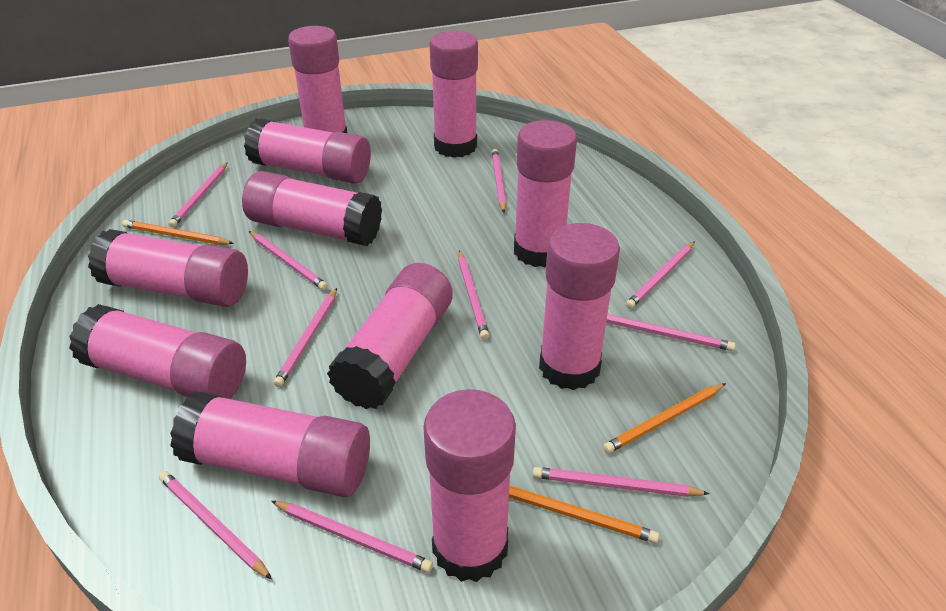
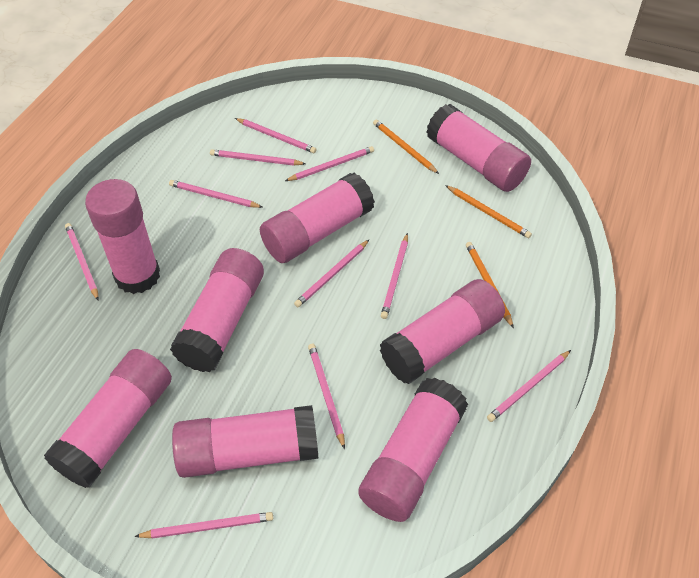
pink glue stick: [69,304,246,399] [88,229,248,307] [170,392,370,497] [242,171,382,246] [244,118,371,184] [288,26,347,133] [327,263,453,409] [423,389,516,582] [430,31,478,158] [514,120,577,267] [539,223,620,390] = 11 -> [44,349,172,488] [85,179,160,294] [170,248,264,372] [172,405,319,478] [260,173,375,263] [358,378,468,522] [380,279,505,384] [426,104,531,192] = 8

